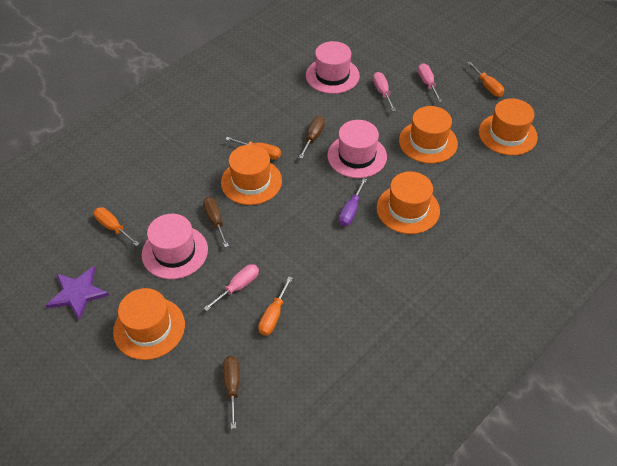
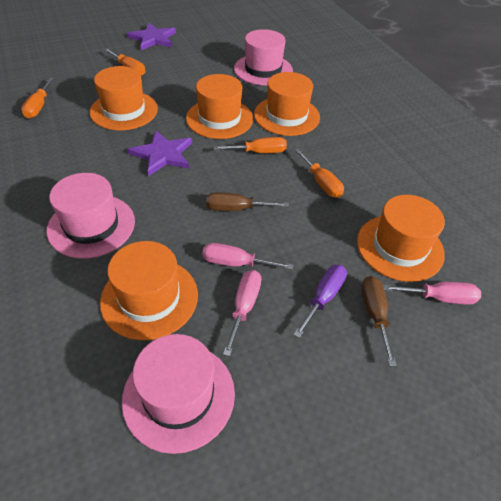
brown screwdriver: [203,197,229,247] [223,356,239,429] [299,116,325,159] = 3 -> [206,192,289,211] [361,276,397,366] = 2
purple star: [45,266,109,321] = 1 -> [127,23,176,50] [128,131,192,176] = 2

